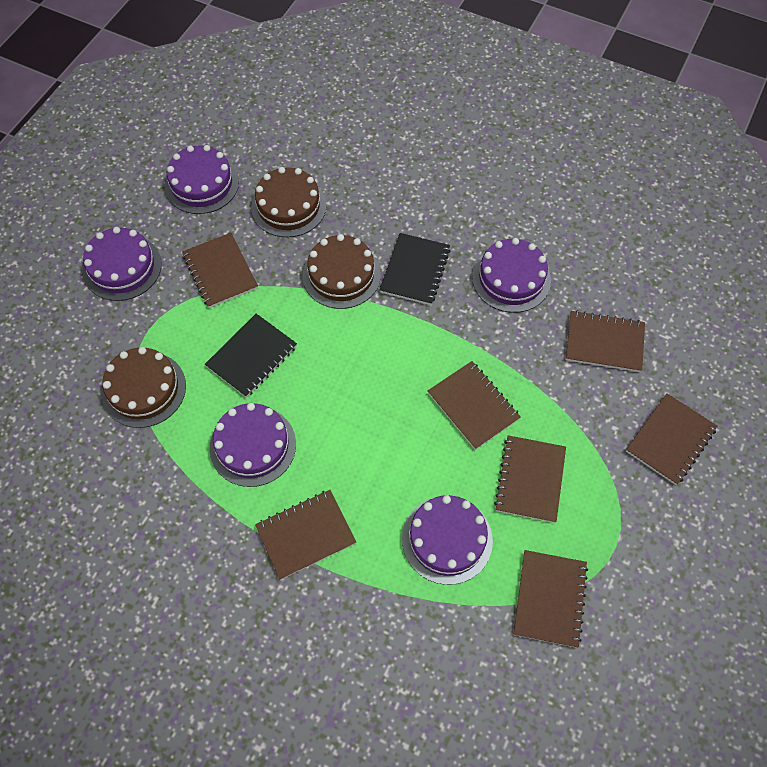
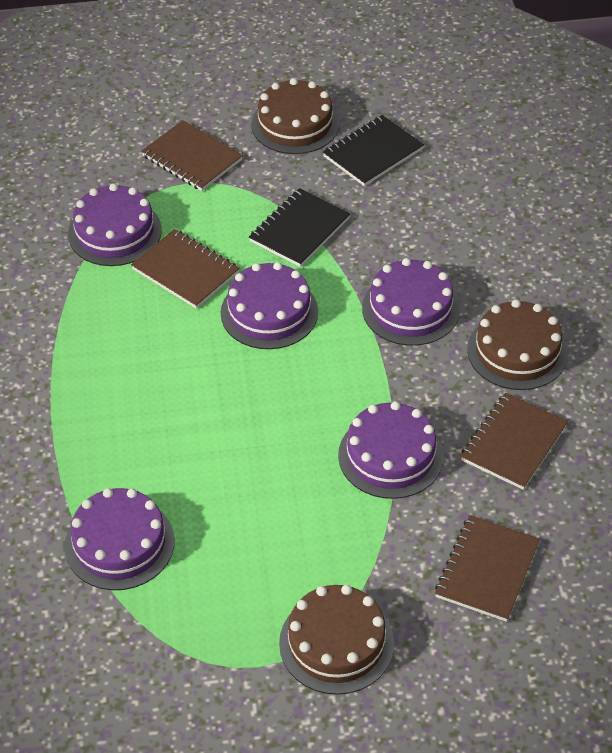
brown notebook: [182,233,258,308] [255,490,356,580] [428,361,521,450] [494,435,566,523] [514,550,588,648] [566,310,645,372] [626,394,717,485] = 7 -> [131,229,239,309] [141,120,243,191] [435,515,540,622] [460,393,568,490] = 4

